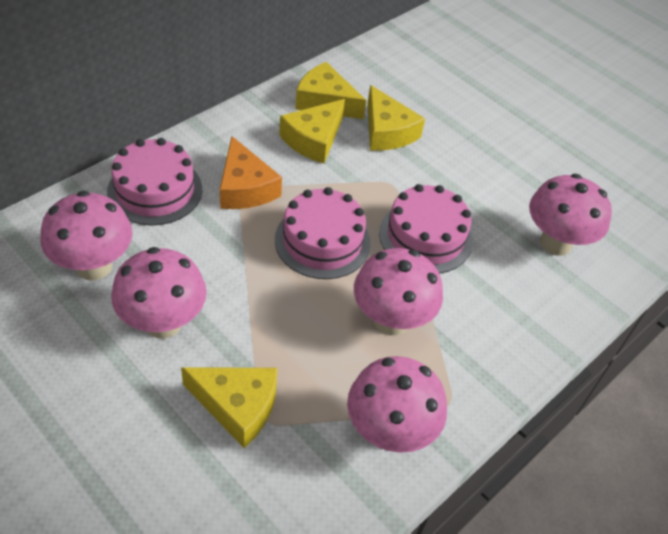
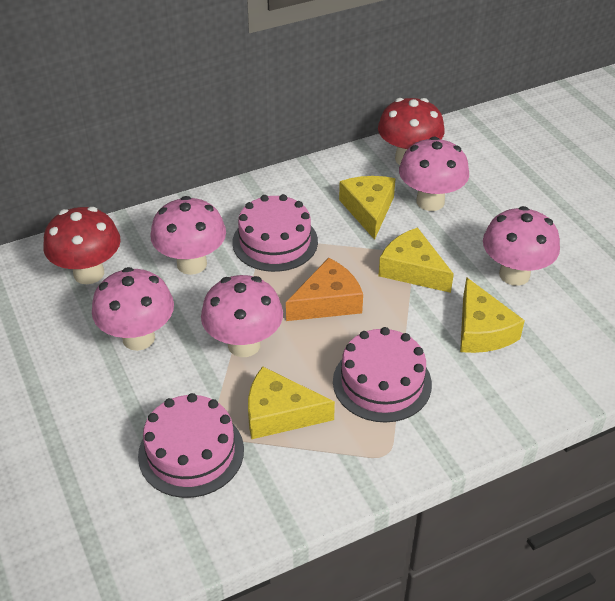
red mushroom: none = 0 -> [43,207,121,284] [378,98,445,165] = 2

